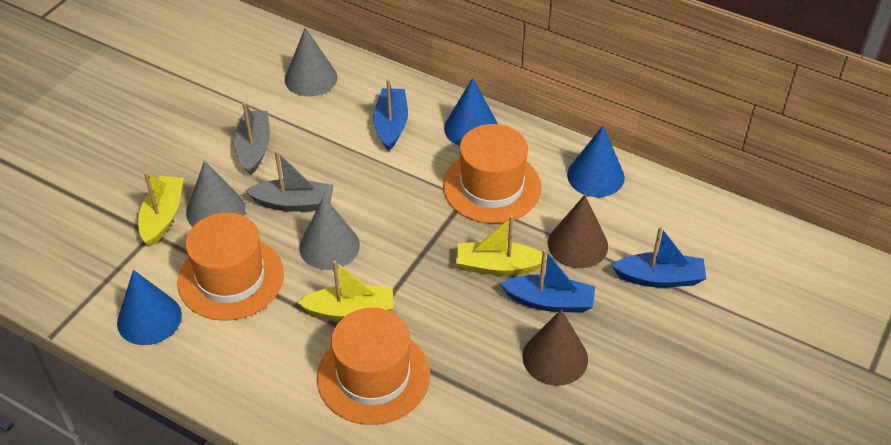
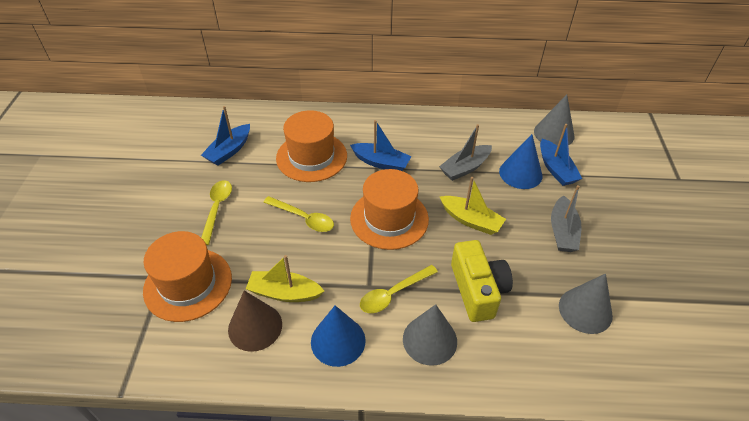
blue cone: [117,270,182,345] [444,78,498,146] [567,126,625,197] = 3 -> [311,306,366,367] [499,134,542,189] = 2
brown cone: [522,309,588,386] [548,195,608,268] = 2 -> [228,291,282,352] = 1
yellow boat: [138,172,184,247] [297,260,393,321] [456,215,547,276] = 3 -> [246,255,324,302] [440,177,506,235] = 2
yellow camera: none = 0 -> [451,240,513,322] = 1
yellow spoon: none = 0 -> [201,180,232,245] [263,196,334,232] [360,265,438,313] = 3

